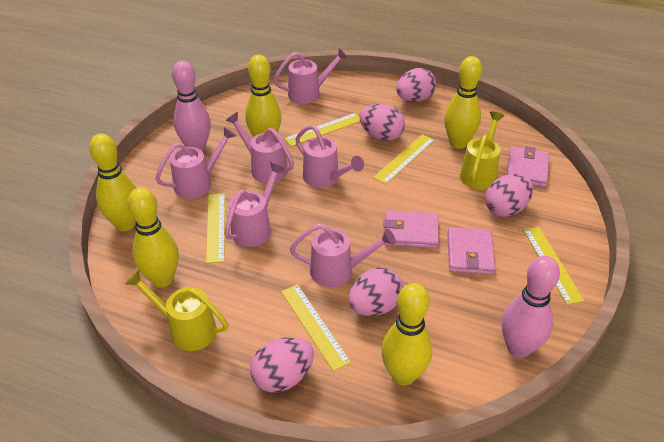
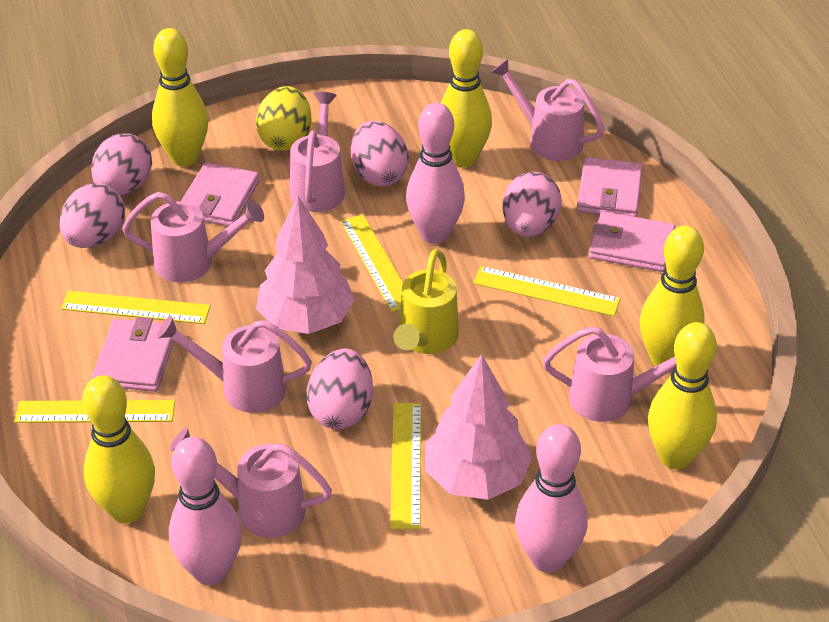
pink bowling pin: [172,61,211,152] [502,256,560,358] = 2 -> [169,437,242,585] [406,103,465,244] [515,424,587,573] = 3
pink tree: none = 0 -> [256,196,355,334] [425,354,532,500] = 2
pink wallet: [383,210,439,249] [448,227,495,275] [507,146,549,187] = 3 -> [92,317,176,392] [181,162,259,226] [577,157,643,217] [589,211,675,272] = 4
yellow egg: none = 0 -> [256,86,312,151] = 1
yellow watering can: [125,270,228,351] [460,111,504,189] = 2 -> [394,249,459,354] = 1

